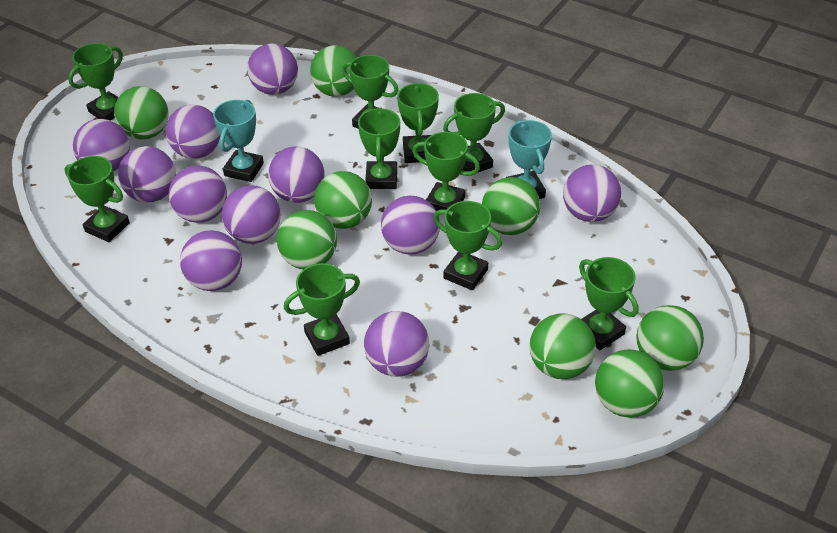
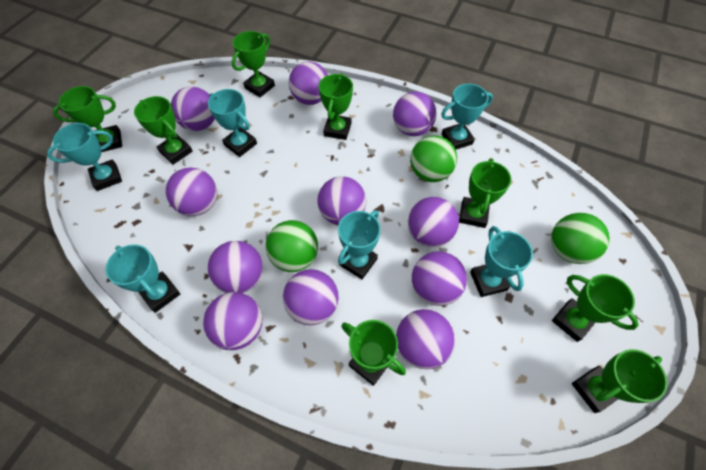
green ball: [114,86,169,140] [277,210,337,269] [310,45,357,97] [314,171,372,229] [482,177,540,235] [530,313,596,379] [595,349,664,418] [636,305,704,371] = 8 -> [266,220,318,272] [410,136,457,182] [551,213,610,264] = 3
green trophy: [64,156,130,242] [68,43,123,121] [284,263,360,356] [342,55,398,129] [358,107,400,189] [397,82,439,163] [412,132,480,211] [433,201,502,290] [443,93,505,173] [579,257,638,350] = 10 -> [53,86,122,152] [134,96,193,165] [232,31,275,97] [319,73,353,140] [341,320,406,386] [459,159,511,228] [552,274,639,342] [572,349,668,413] = 8
turquoise trophy: [213,100,264,182] [506,120,552,199] = 2 -> [47,123,122,191] [105,244,180,313] [208,89,257,157] [338,210,381,279] [441,84,493,149] [470,226,533,297] = 6

